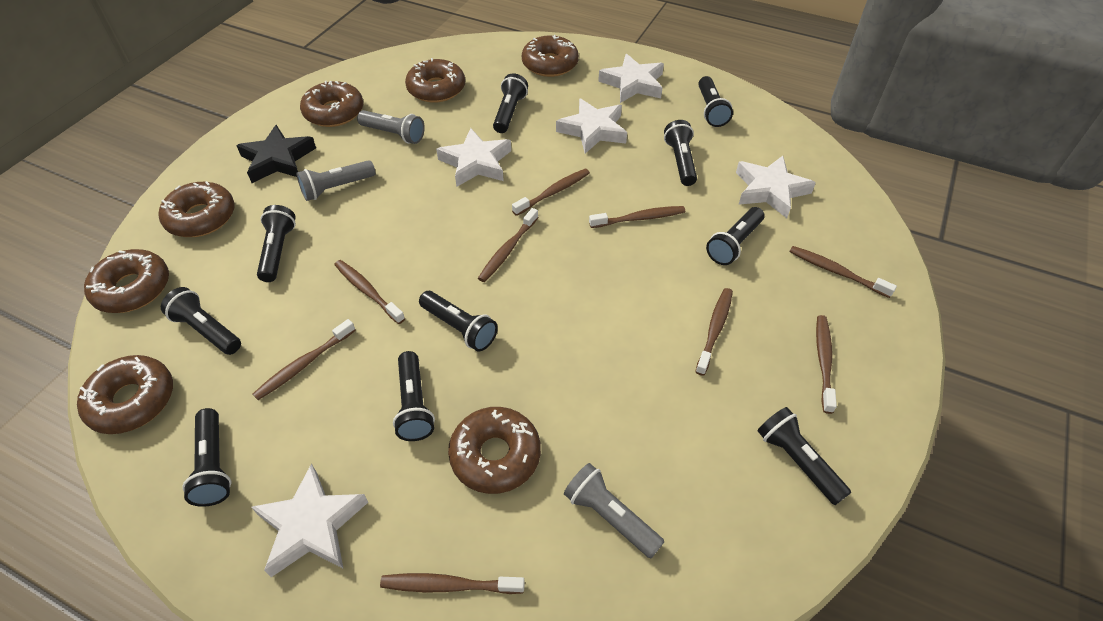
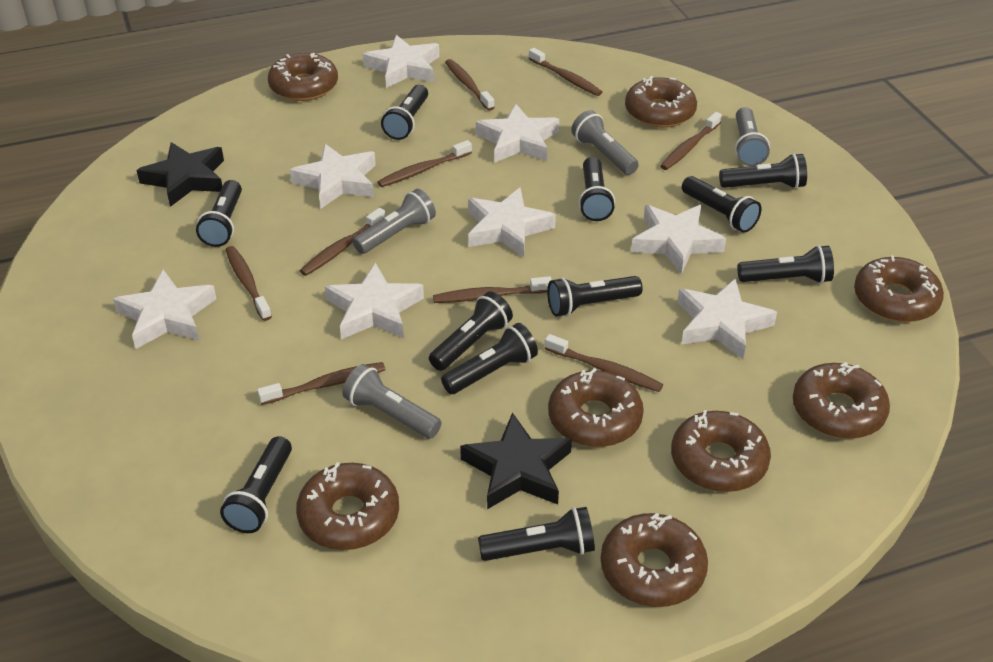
black flashlight: [161,287,241,355] [182,408,231,507] [257,205,296,282] [393,351,435,441] [419,291,498,351] [493,73,528,133] [664,120,697,186] [698,76,733,127] [706,207,764,265] [758,407,851,505] = 10 -> [196,180,242,247] [220,436,292,533] [381,85,428,140] [429,292,513,371] [441,323,538,394] [478,507,595,561] [547,276,643,317] [579,157,615,221] [682,176,761,233] [719,153,807,189] [737,245,834,284] = 11
black star: [236,125,316,183] = 1 -> [137,142,224,207] [460,412,572,509] = 2
brown donut: [77,355,173,434] [84,249,169,313] [159,181,235,237] [300,81,363,127] [405,58,465,103] [448,407,541,494] [522,35,579,77] = 7 -> [268,53,338,101] [296,462,399,550] [548,368,644,447] [601,513,708,607] [625,76,697,128] [671,410,771,492] [793,362,890,439] [854,256,944,322] = 8
grey flashlight: [297,160,376,201] [357,110,425,144] [564,463,664,558] = 3 -> [342,364,442,439] [353,189,436,254] [571,110,639,175] [735,107,770,166] = 4
white star: [251,464,368,577] [436,128,511,187] [556,98,627,154] [598,54,664,103] [736,156,816,218] = 5 -> [113,270,216,349] [290,144,376,209] [325,263,424,339] [363,35,439,88] [468,187,556,258] [476,104,559,163] [631,205,726,274] [677,278,777,359] = 8

